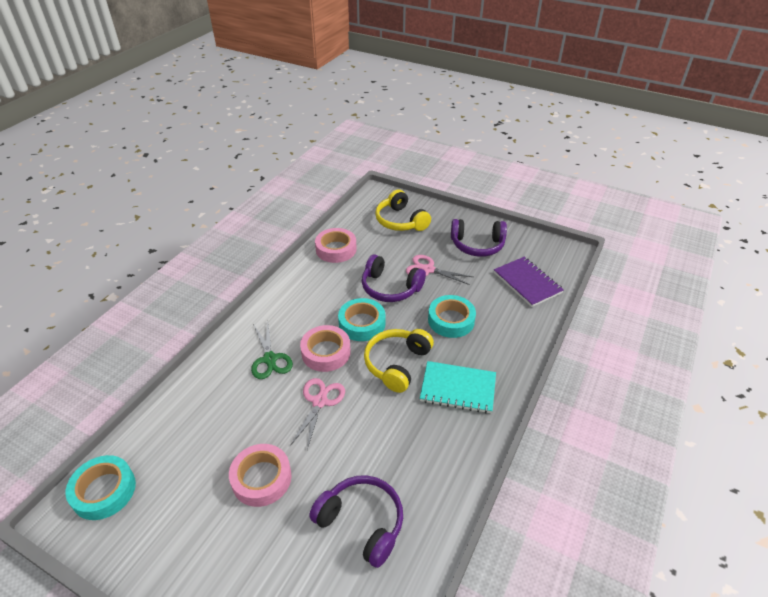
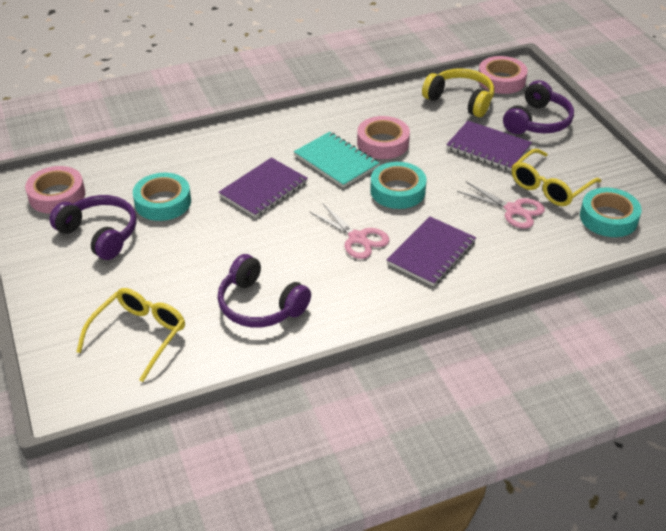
green scissors: [251,322,293,379] = 1 -> none = 0
purple notebook: [494,257,564,307] = 1 -> [219,158,308,218] [386,217,476,286] [446,121,532,171] = 3
yellow glasses: none = 0 -> [76,288,185,382] [512,149,601,206] = 2
yellow headphones: [364,329,434,393] [375,190,431,231] = 2 -> [422,68,494,117] = 1

